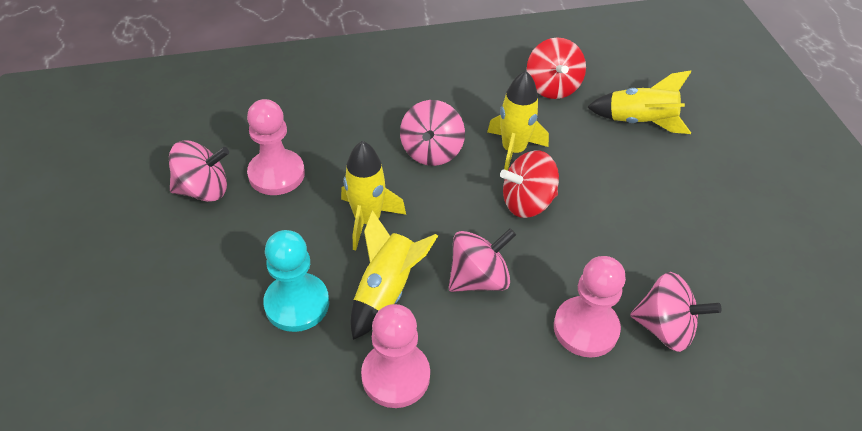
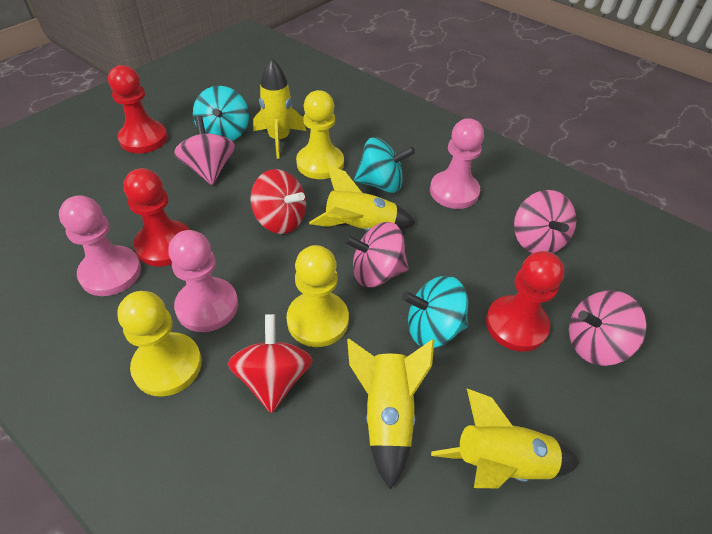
red pawn: none = 0 -> [108,65,167,153] [124,168,190,266] [486,251,564,352] = 3
turquoise pawn: [263,230,329,332] = 1 -> none = 0
turquoise spinning top: none = 0 -> [193,86,249,141] [354,137,415,193] [402,276,468,348] = 3
yellow pawn: none = 0 -> [117,291,202,397] [287,245,349,347] [296,90,344,179] = 3

